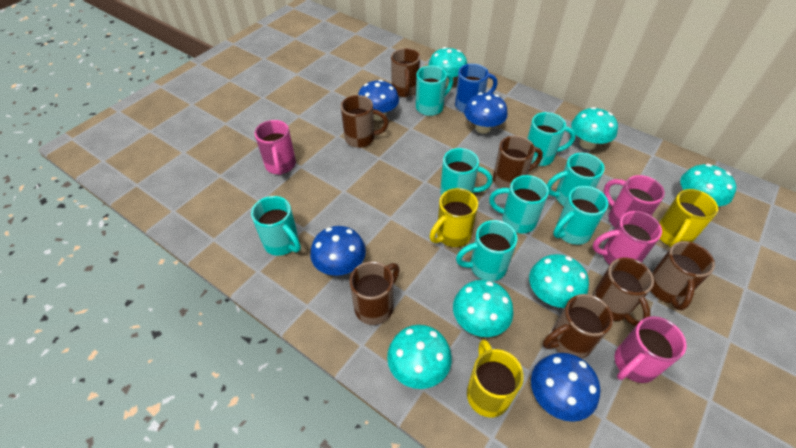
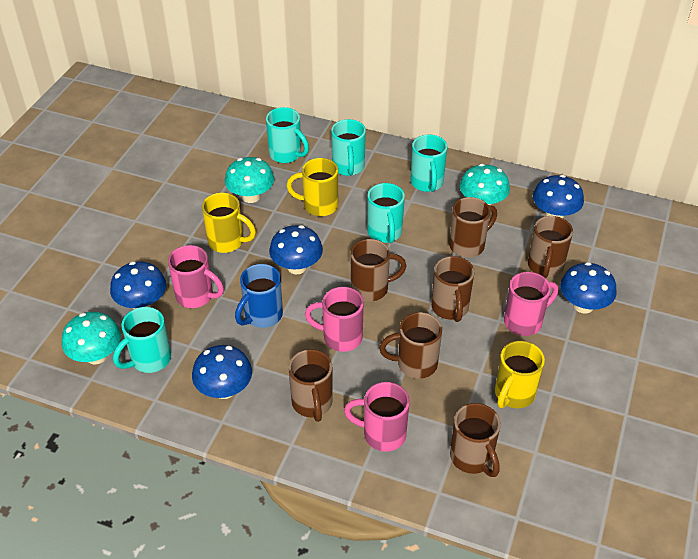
blue mushroom: [310,226,366,276] [358,80,399,120] [464,93,508,134] [531,353,600,422] = 4 -> [110,261,166,309] [192,345,252,399] [269,225,323,275] [533,175,584,218] [560,262,616,314] = 5
turquoise mug: [251,196,301,256] [416,65,453,116] [440,148,493,196] [456,220,518,281] [489,175,549,233] [527,112,576,166] [547,153,605,206] [553,186,608,245] = 8 -> [113,307,171,373] [266,107,309,163] [331,119,366,176] [367,183,405,243] [410,135,447,192] = 5
turquoise mushroom: [387,325,452,389] [428,47,467,86] [453,280,513,337] [529,254,589,308] [571,107,618,150] [680,164,736,206] = 6 -> [62,312,121,365] [225,157,274,203] [460,164,510,205] = 3

